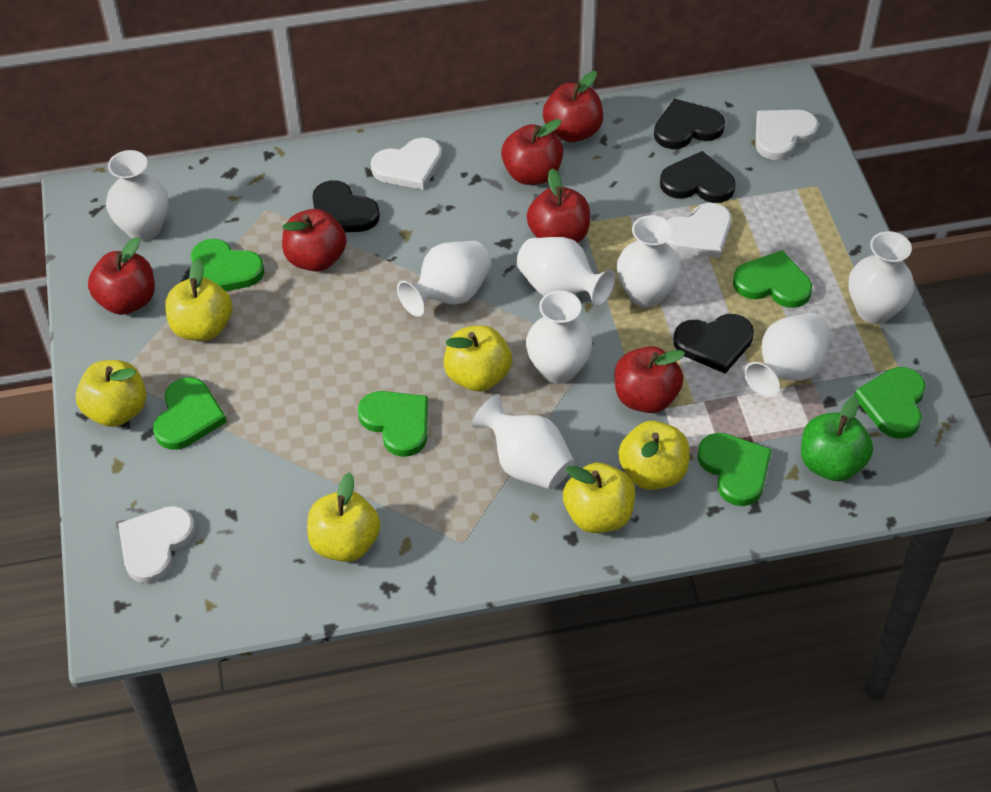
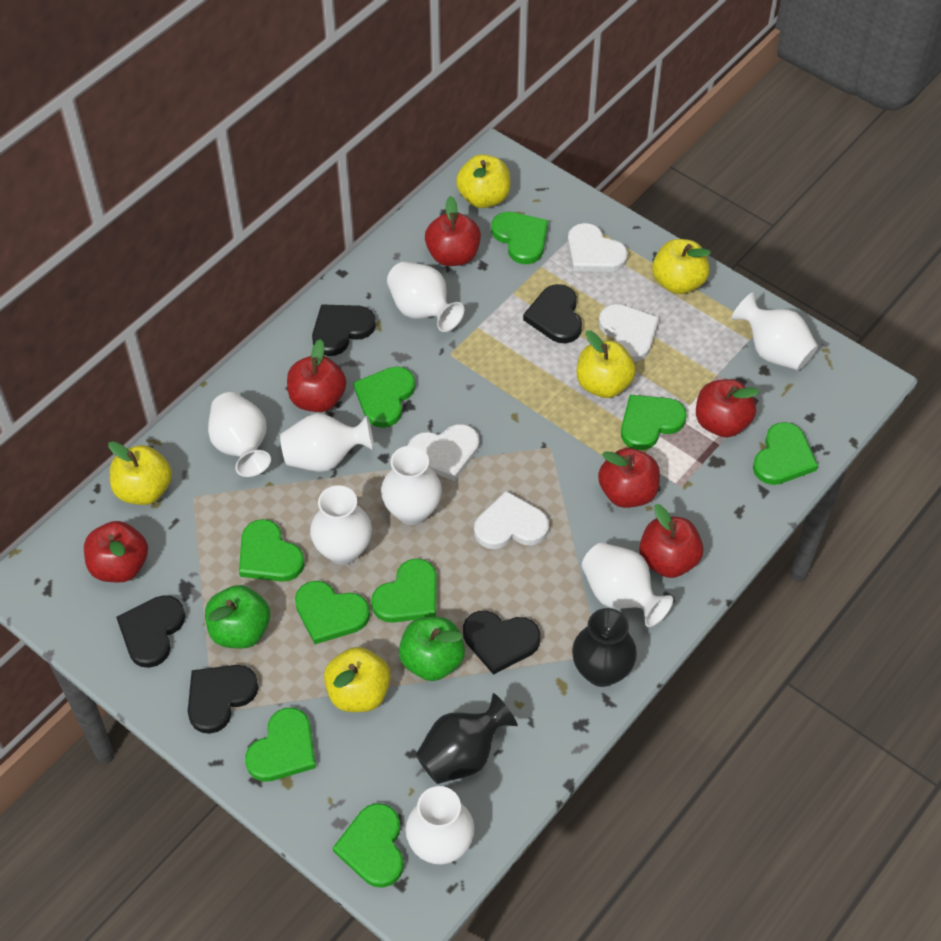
black heart: [312,180,380,232] [654,99,725,149] [660,151,736,203] [673,314,754,373] = 4 -> [116,595,185,668] [188,665,259,734] [312,304,376,356] [463,611,540,675] [523,284,582,343] = 5
black vase: none = 0 -> [416,693,518,784] [572,608,637,687] = 2
green apple: [801,396,873,481] = 1 -> [205,585,270,649] [399,617,465,681] = 2
green heart: [153,377,227,450] [191,239,264,291] [358,391,428,457] [697,433,772,506] [733,250,812,308] [854,367,926,439] = 6 -> [239,519,305,582] [245,708,316,782] [295,581,370,644] [333,803,404,888] [353,366,415,428] [371,558,437,623] [491,212,548,264] [621,395,687,450] [753,422,818,485] = 9
yellow apple: [76,360,147,427] [165,258,232,341] [307,472,381,562] [444,325,512,391] [563,463,635,533] [618,421,690,490] = 6 -> [108,441,172,505] [324,647,391,712] [456,154,510,208] [577,330,636,398] [652,239,711,294] = 5

